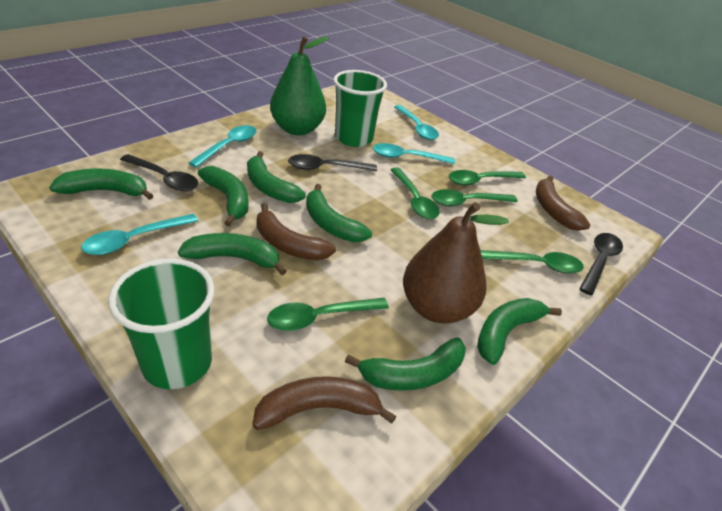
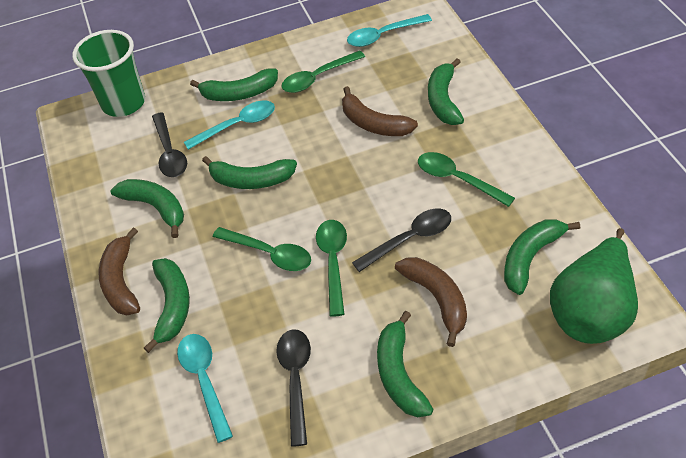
brown pear: [403,202,509,323] = 1 -> none = 0
green cup: [108,258,215,389] [333,70,387,147] = 2 -> [72,30,145,117] = 1
green spoon: [267,298,389,331] [390,167,440,219] [431,189,518,206] [449,170,526,186] [480,250,584,274] = 5 -> [213,227,311,271] [282,50,365,93] [316,220,347,317] [418,152,515,207] = 4
turquoise spoon: [81,214,198,255] [189,125,257,168] [373,143,455,164] [394,105,439,140] = 4 -> [177,334,233,443] [184,101,275,150] [347,14,432,47] = 3

